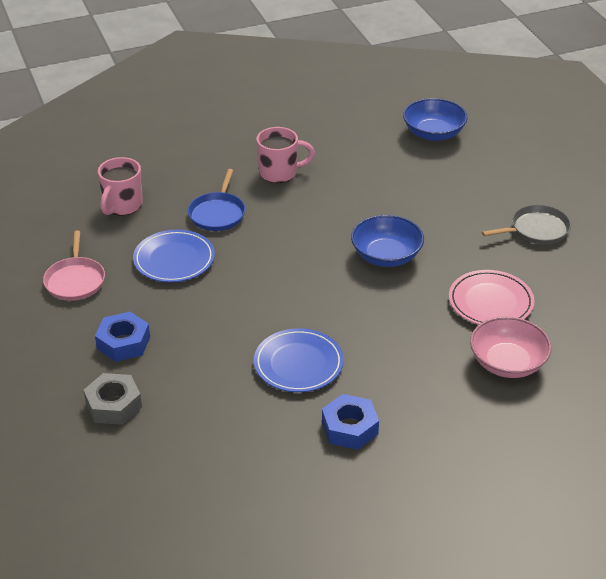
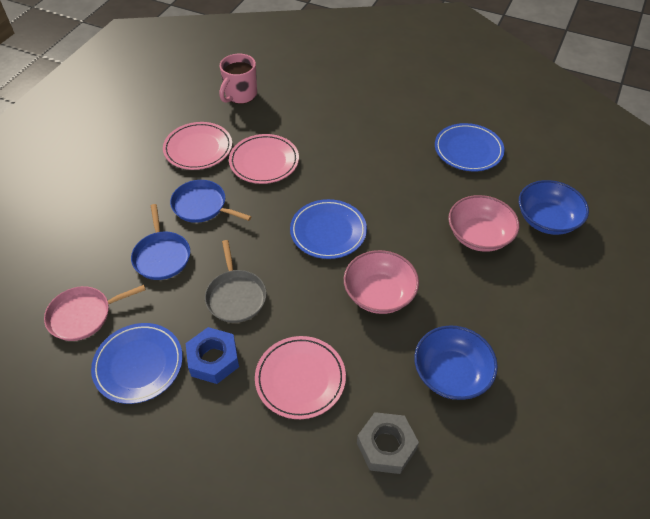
blue nut: [95,312,150,362] [322,394,379,450] = 2 -> [186,327,239,384] = 1
blue pan: [188,169,245,231] = 1 -> [131,204,190,280] [170,180,251,223] = 2
blue plate: [133,230,215,282] [254,328,344,392] = 2 -> [91,323,183,404] [290,199,367,259] [435,123,505,171] = 3
pink bowl: [470,317,552,378] = 1 -> [344,250,419,314] [448,195,519,252] = 2
pink mug: [98,157,143,216] [256,127,315,183] = 2 -> [219,54,257,104] = 1
pink plate: [449,270,534,325] = 1 -> [163,122,232,170] [229,134,299,184] [255,336,346,419] = 3

